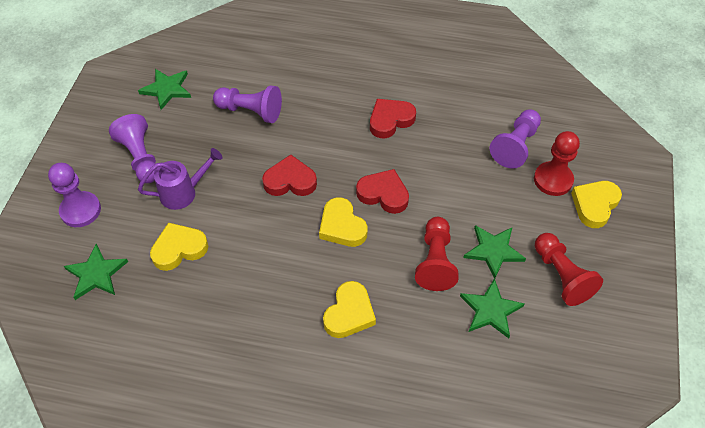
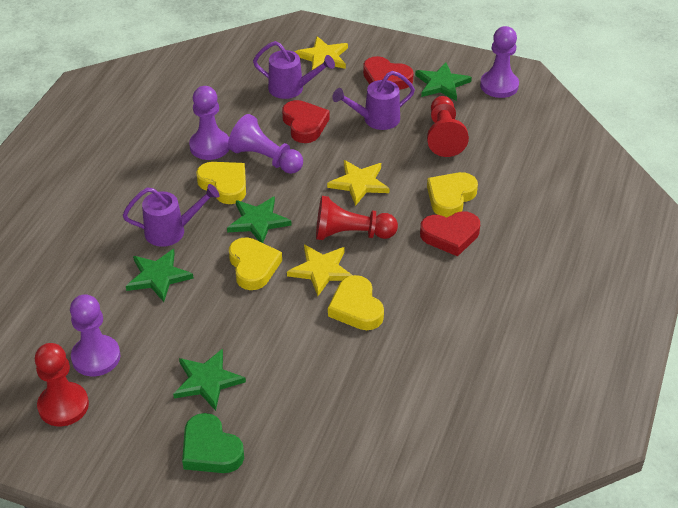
green heart: none = 0 -> [182,413,244,473] = 1
purple watering can: [138,148,223,210] = 1 -> [123,184,219,247] [253,41,335,99] [332,71,415,130] = 3
yellow star: none = 0 -> [287,245,353,296] [294,36,348,70] [327,160,390,206] = 3

